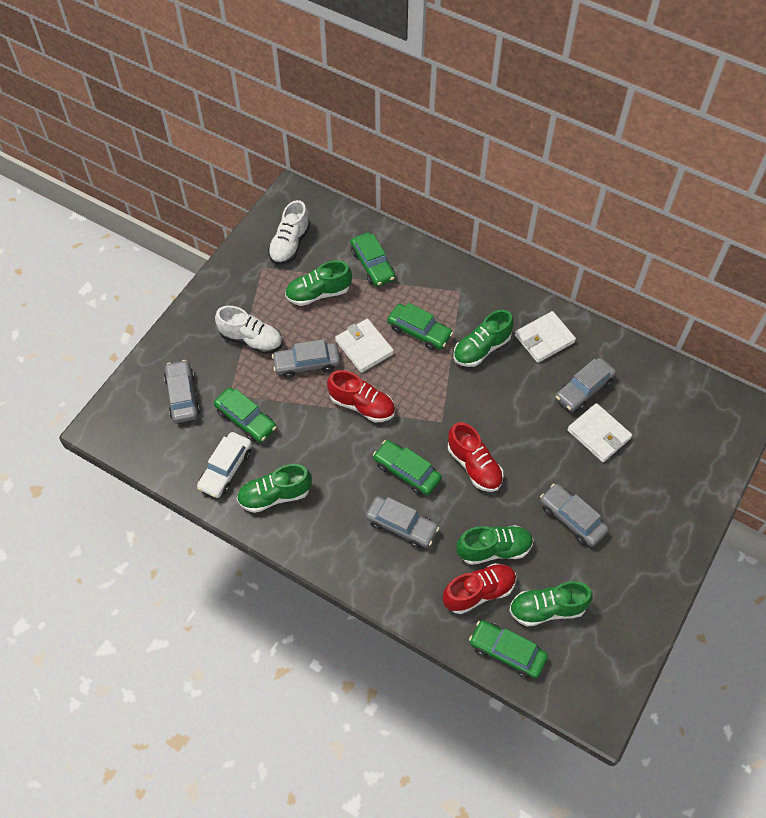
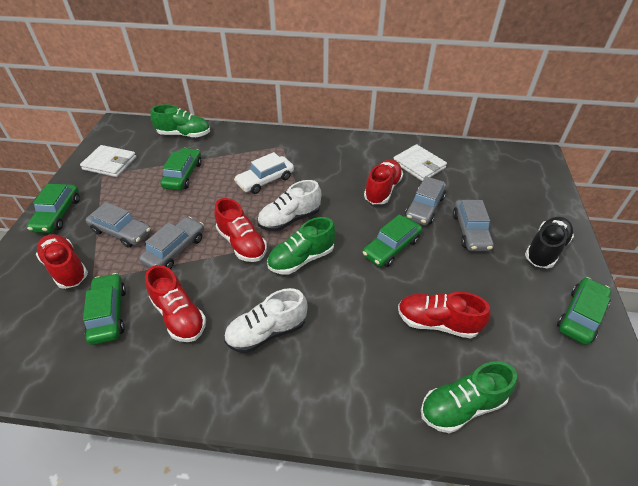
black shoe: none = 0 -> [525,217,574,268] = 1
green shoe: [237,464,312,513] [285,261,352,306] [453,310,514,367] [456,525,534,565] [509,581,593,627] = 5 -> [150,104,210,138] [267,217,336,275] [421,361,517,433] = 3
grey car: [164,360,200,423] [272,339,340,378] [366,496,439,548] [540,484,609,547] [556,358,616,412] = 5 -> [86,202,151,248] [139,217,204,269] [405,176,446,225] [453,200,494,251] = 4
red shoe: [327,370,395,422] [443,563,516,614] [448,422,504,492] = 3 -> [36,234,88,289] [145,265,206,342] [214,198,267,262] [364,159,403,204] [398,292,491,339] = 5
white wallet: [335,319,394,373] [515,311,576,363] [567,403,632,462] = 3 -> [80,145,136,177] [393,144,447,181] = 2

